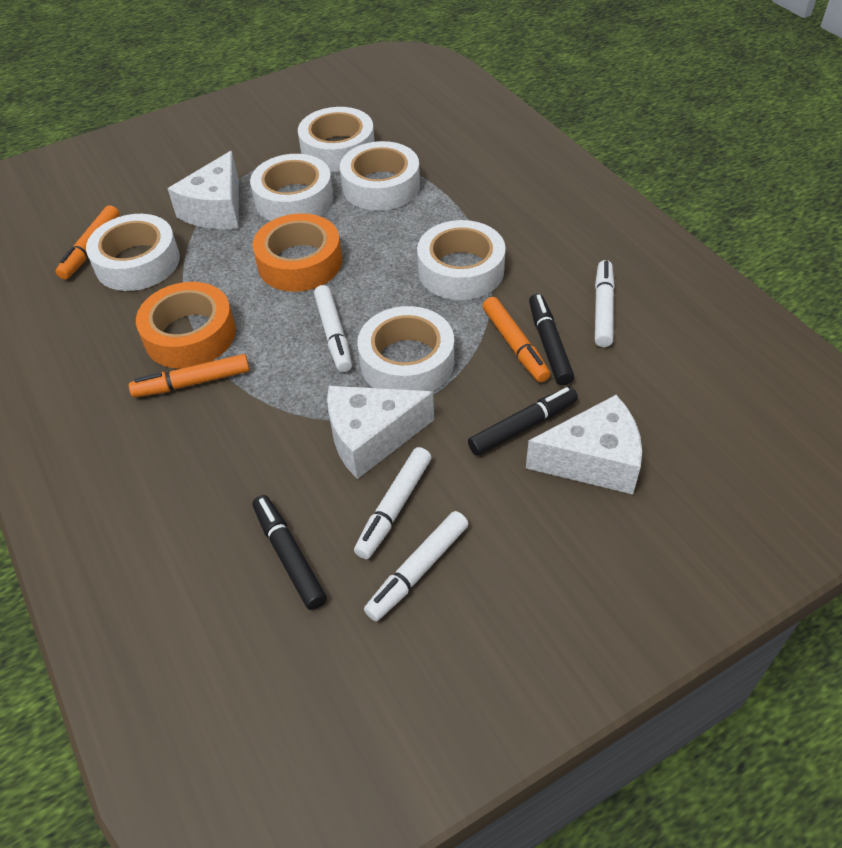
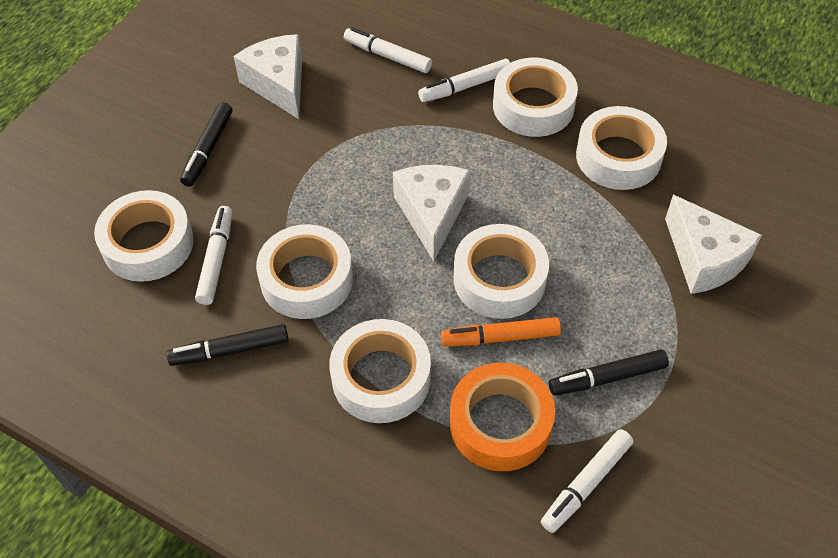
orange marker: [56,205,120,279] [129,354,250,398] [483,297,551,382] = 3 -> [441,317,561,346] = 1
orange tape: [136,282,236,369] [253,213,342,292] = 2 -> [450,363,555,471] = 1

